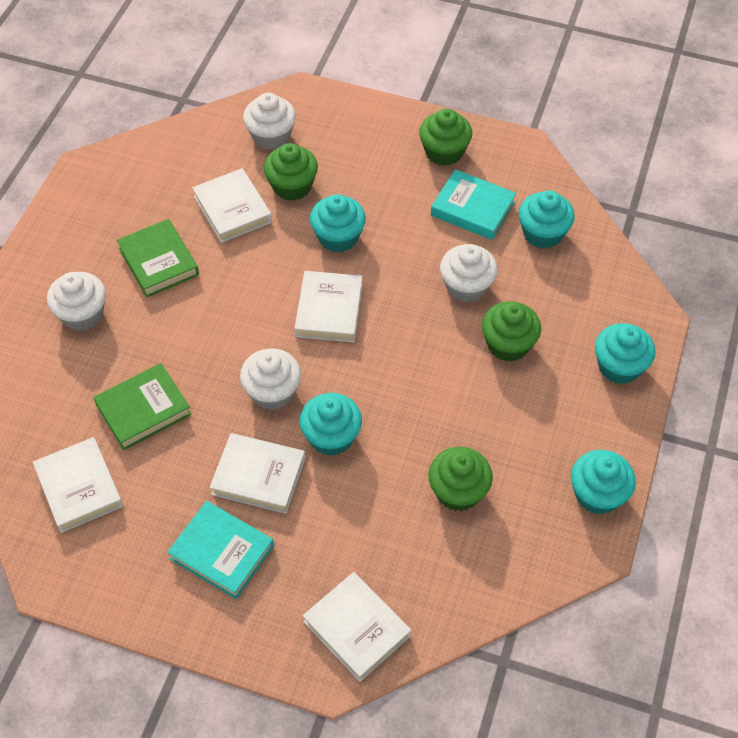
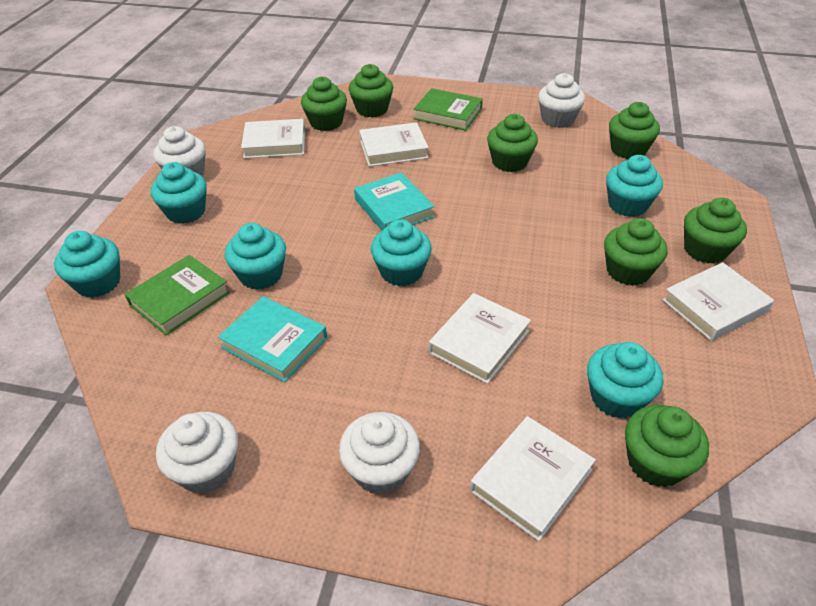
green cupcake: [264,143,318,201] [419,109,472,166] [428,447,493,511] [482,301,541,362] = 4 -> [301,77,347,131] [349,64,393,117] [487,114,538,172] [604,218,667,286] [609,102,660,159] [625,405,709,487] [684,198,747,264] = 7
turquoise cupcake: [300,393,362,456] [310,194,366,253] [519,190,575,249] [571,450,636,514] [595,323,655,384] = 5 -> [54,231,120,298] [151,162,207,224] [225,223,286,290] [371,219,432,286] [587,342,663,419] [606,155,663,217] = 6

